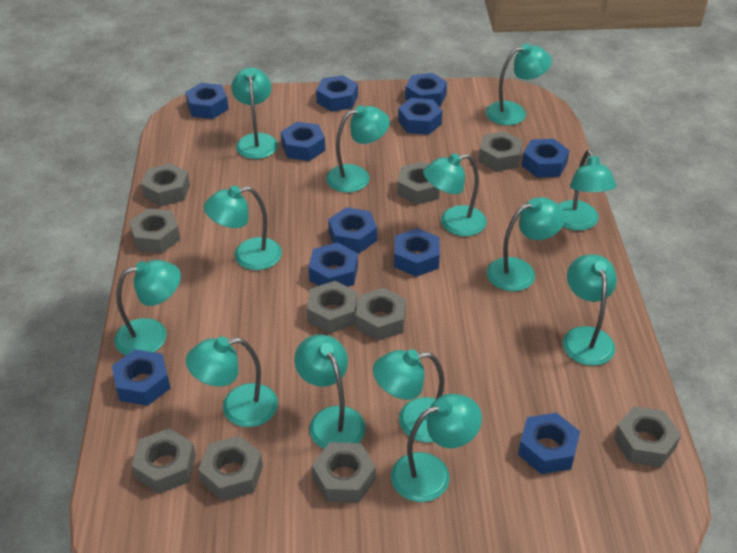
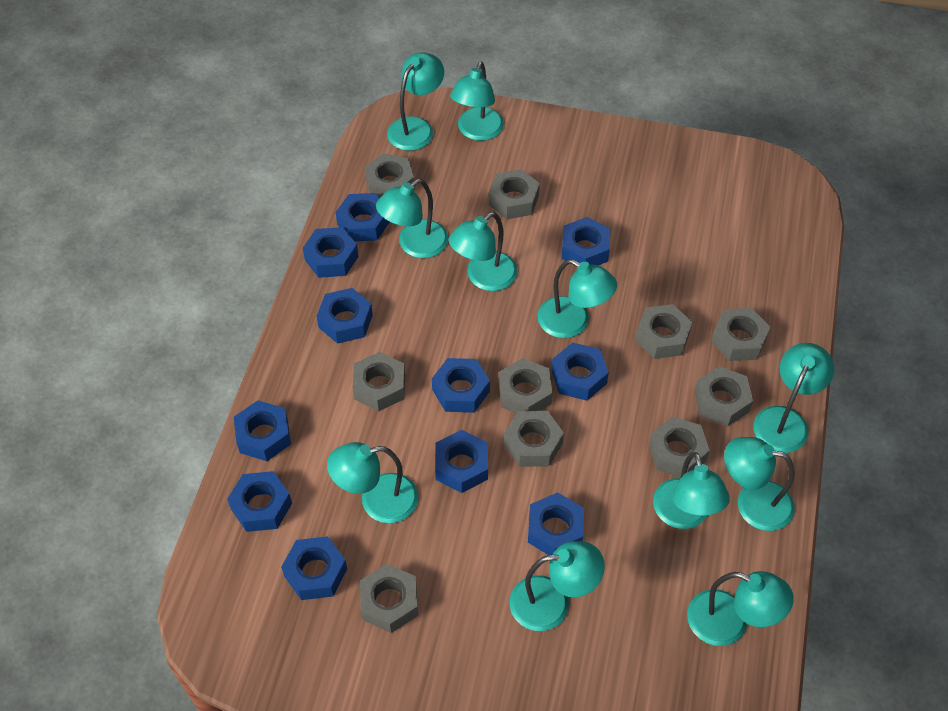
turquoise lamp: [114,260,181,355] [186,337,278,427] [204,186,282,270] [231,67,278,159] [294,334,366,449] [326,105,390,192] [373,349,445,442] [391,394,482,502] [423,153,487,236] [486,43,552,125] [487,197,565,291] [559,150,616,231] [563,254,617,366] = 13 -> [327,442,418,523] [376,179,448,258] [387,52,444,151] [449,212,518,291] [450,61,504,141] [509,541,605,631] [537,259,617,338] [653,452,729,529] [687,571,794,646] [724,437,795,531] [753,343,834,453] = 11

